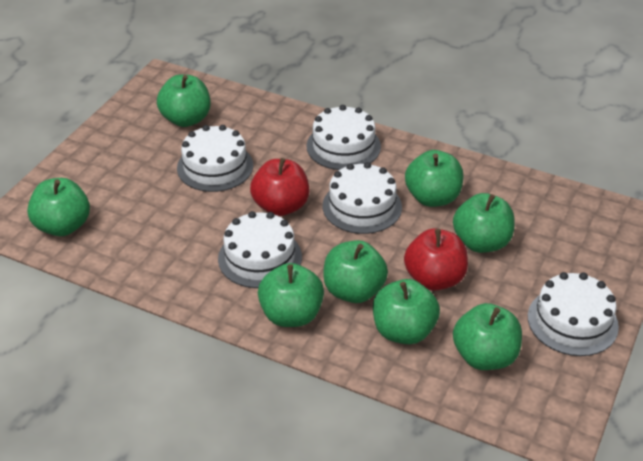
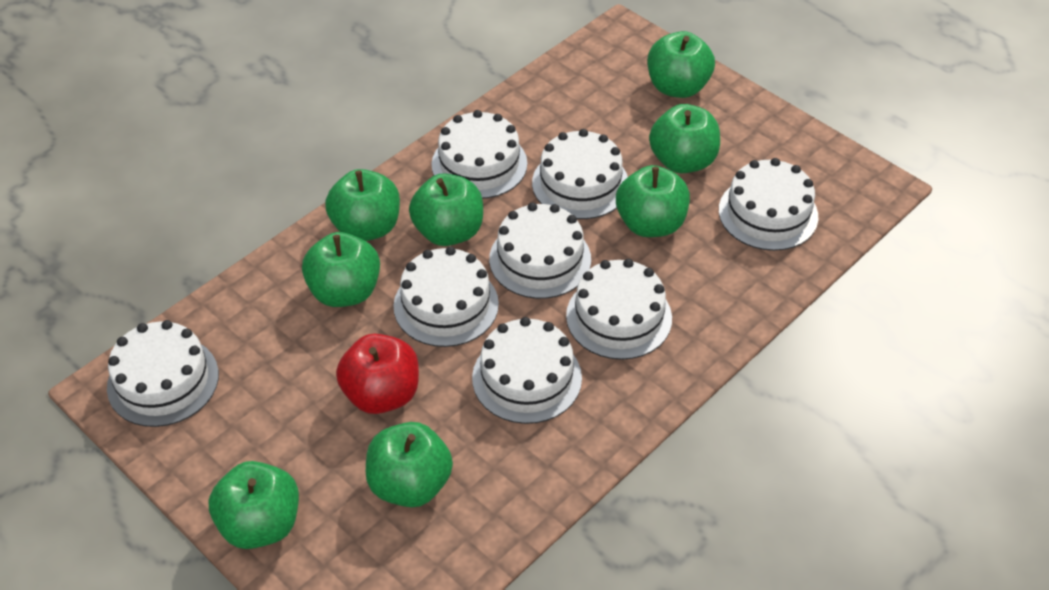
red apple: [250,158,310,216] [404,228,468,291] = 2 -> [336,334,419,414] = 1
white cake: [177,125,253,192] [218,211,302,288] [307,105,381,170] [323,162,402,234] [528,272,619,356] = 5 -> [107,320,219,427] [393,246,499,347] [431,110,527,199] [472,317,582,424] [489,203,591,299] [532,129,628,219] [566,259,672,360] [719,158,818,251] = 8

